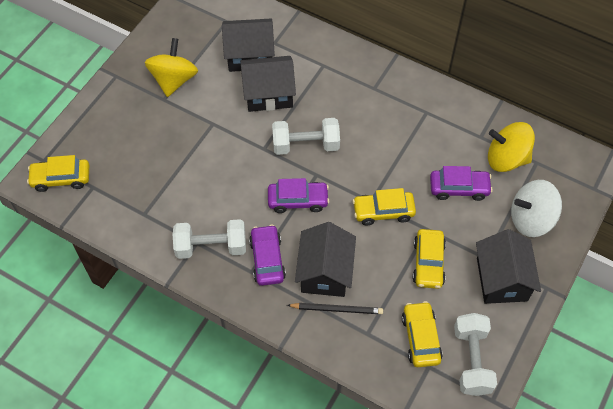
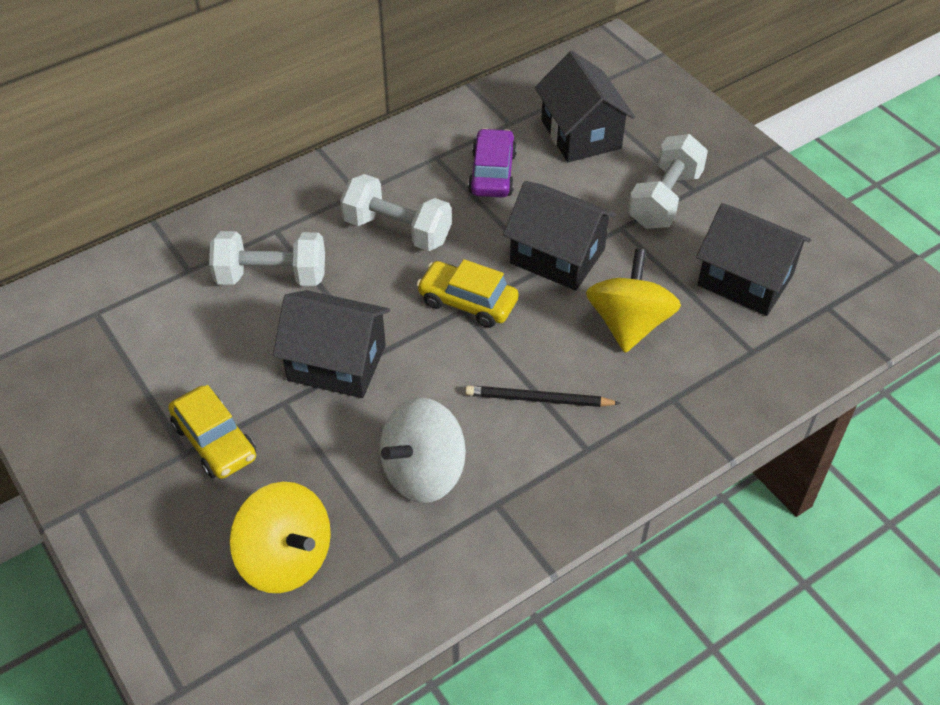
purple car: [249,225,286,286] [268,178,329,213] [430,166,493,201] = 3 -> [468,128,517,198] = 1
yellow car: [27,155,89,192] [353,188,416,226] [402,301,443,367] [413,229,446,289] = 4 -> [168,385,256,479] [417,259,519,328] = 2

